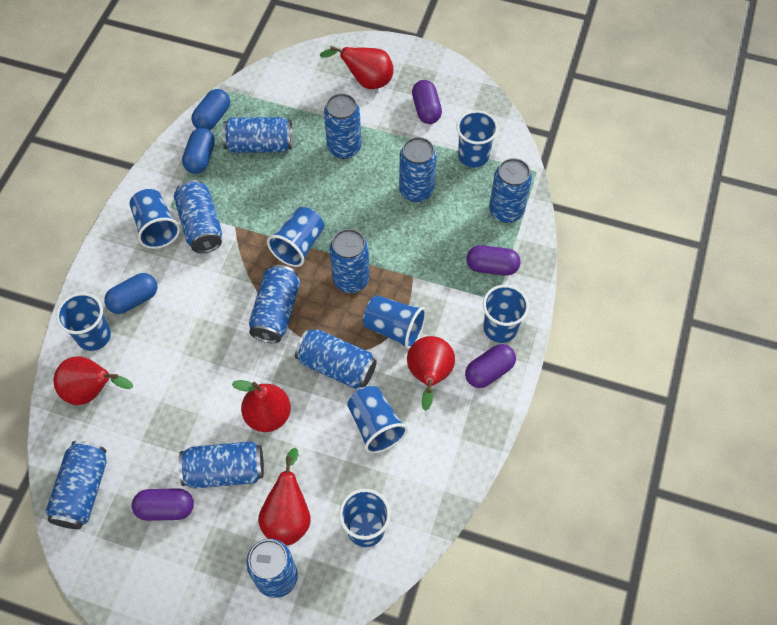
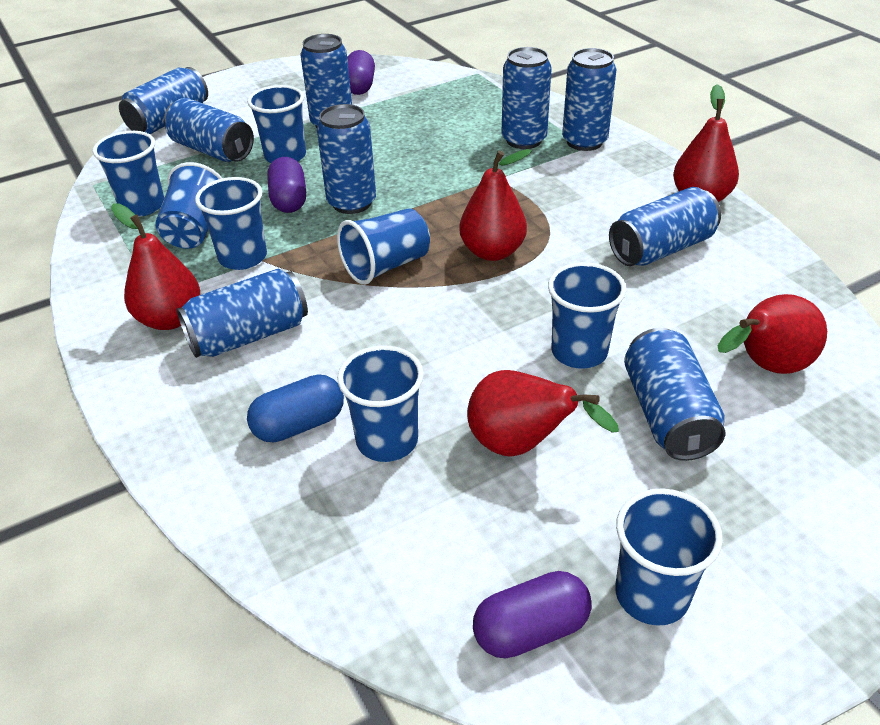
blue can: [45,441,107,529] [174,180,222,253] [179,441,264,489] [222,117,293,153] [246,539,298,598] [249,265,300,343] [295,329,377,389] [324,94,361,159] [329,229,370,293] [399,137,437,202] [489,158,532,223] = 11 -> [119,67,208,134] [164,98,254,162] [177,269,308,358] [301,34,352,128] [317,104,376,214] [501,47,552,149] [562,48,616,151] [609,187,721,266] [624,328,725,461] = 9
blue capsule: [104,273,157,314] [182,128,215,174] [191,89,230,130] = 3 -> [247,374,344,442] = 1
purple capsule: [132,488,194,521] [412,80,442,124] [465,344,516,388] [467,245,520,276] = 4 -> [267,157,306,213] [347,50,375,95] [473,571,591,658] = 3

